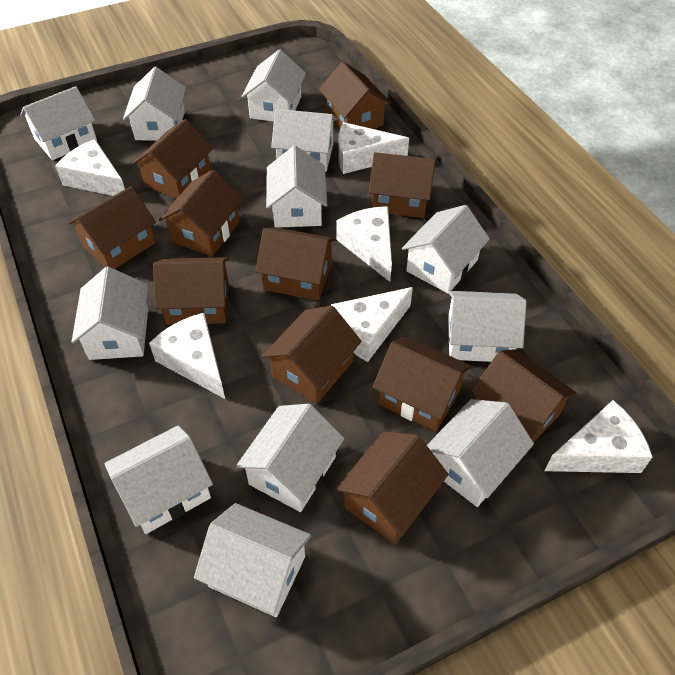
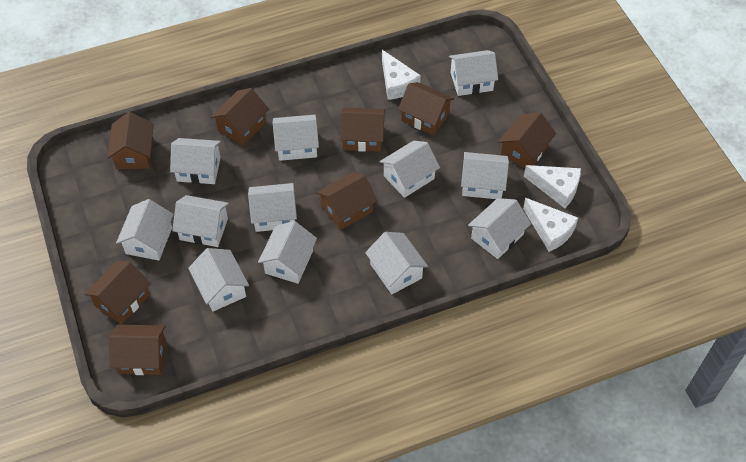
brown house: [68,186,156,269] [132,119,213,199] [153,257,229,325] [159,170,243,256] [255,227,336,301] [262,305,362,404] [319,61,391,129] [335,432,448,544] [369,152,435,218] [373,337,472,432] [471,349,577,442] = 11 -> [84,261,151,325] [107,112,154,169] [109,325,166,375] [210,88,269,146] [316,172,377,230] [340,107,385,152] [398,82,454,135] [498,112,556,169] = 8
white cheese: [55,139,125,196] [149,313,225,399] [331,287,413,362] [336,206,392,282] [339,122,409,174] [545,400,652,473] = 6 -> [382,50,421,100] [523,198,578,252] [524,165,581,208] = 3

